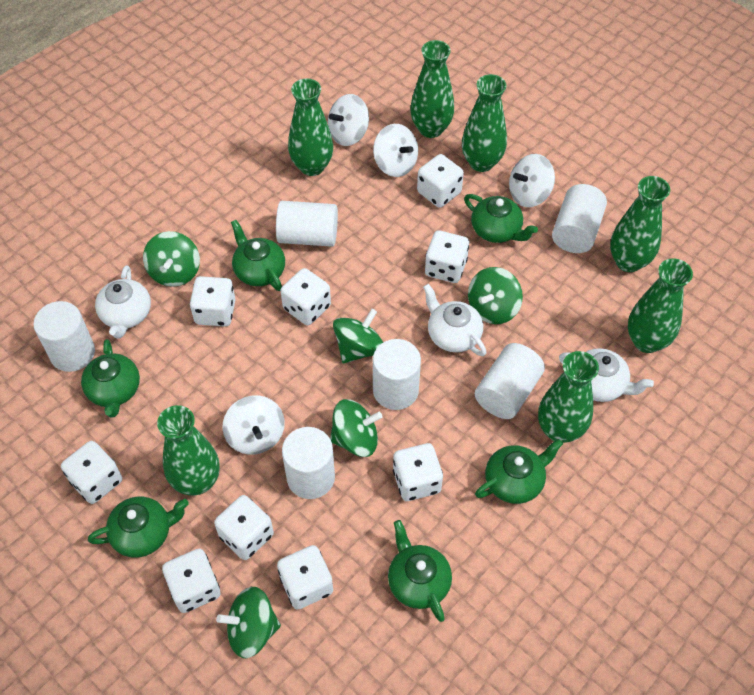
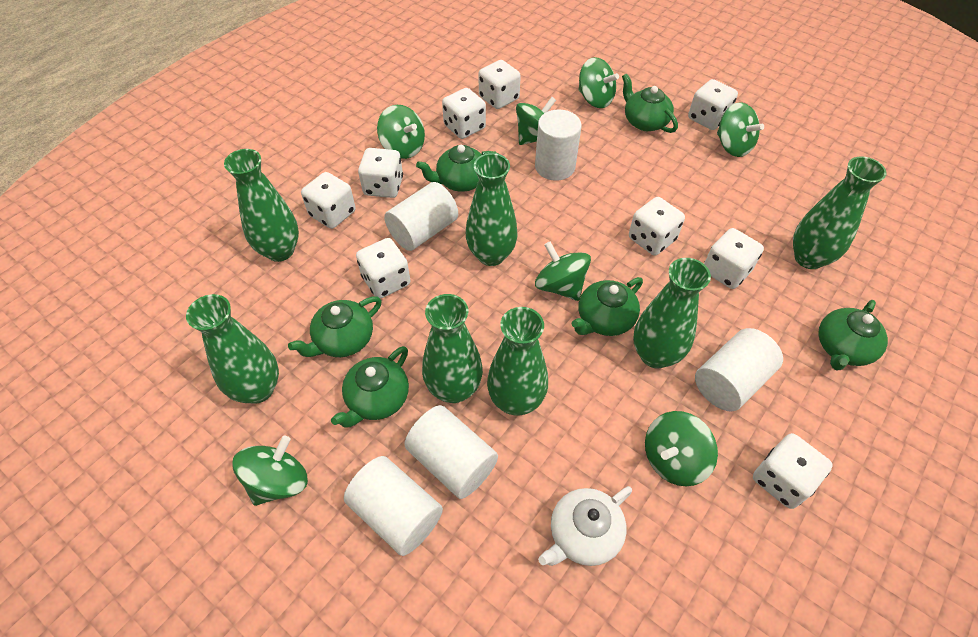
green spinning top: [143,231,200,287] [216,587,281,658] [330,399,382,457] [333,309,383,363] [468,267,523,324] = 5 -> [232,436,308,506] [377,105,425,159] [516,97,556,145] [535,242,591,301] [578,57,619,108] [645,411,718,486] [717,102,764,157] = 7
white cylinder: [33,301,95,372] [276,201,338,247] [282,427,335,499] [373,339,421,410] [475,343,545,419] [552,184,607,253] = 6 -> [344,456,443,556] [384,182,458,251] [404,405,498,499] [535,109,582,181] [695,328,783,412] = 5
white spinning top: [222,395,285,455] [328,94,369,146] [373,124,418,177] [509,154,555,207] = 4 -> none = 0
white teapot: [95,265,151,339] [423,284,486,356] [559,348,654,402] = 3 -> [538,486,632,566] = 1

